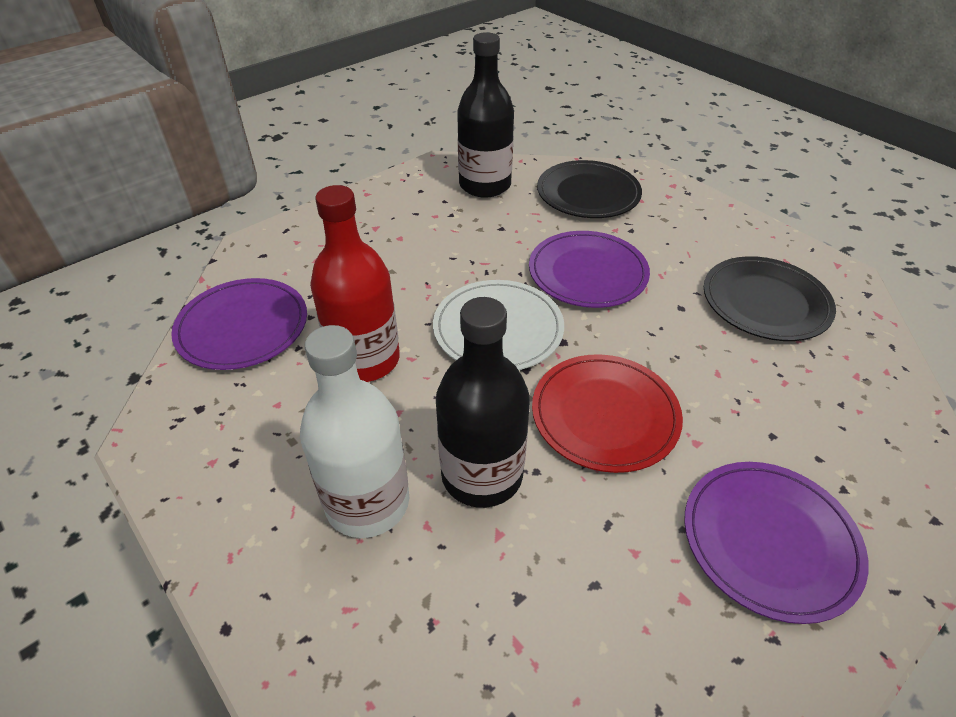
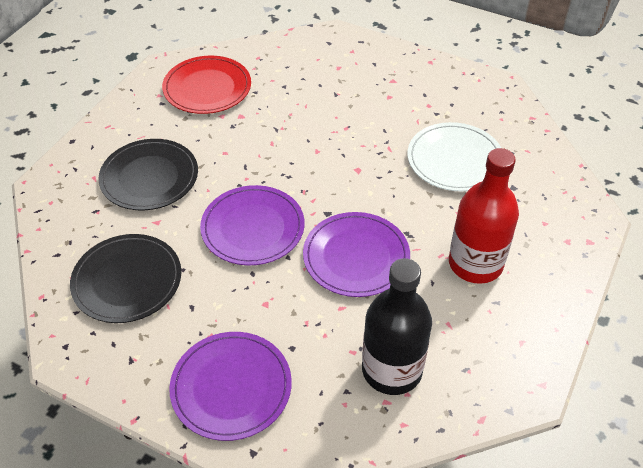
black bottle: [436,297,530,508] [457,32,514,198] = 2 -> [362,258,432,395] = 1
white bottle: [300,325,409,538] = 1 -> none = 0

